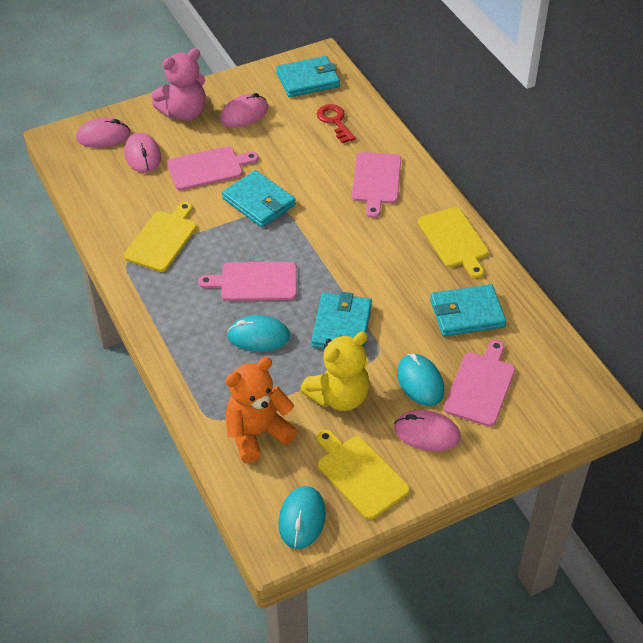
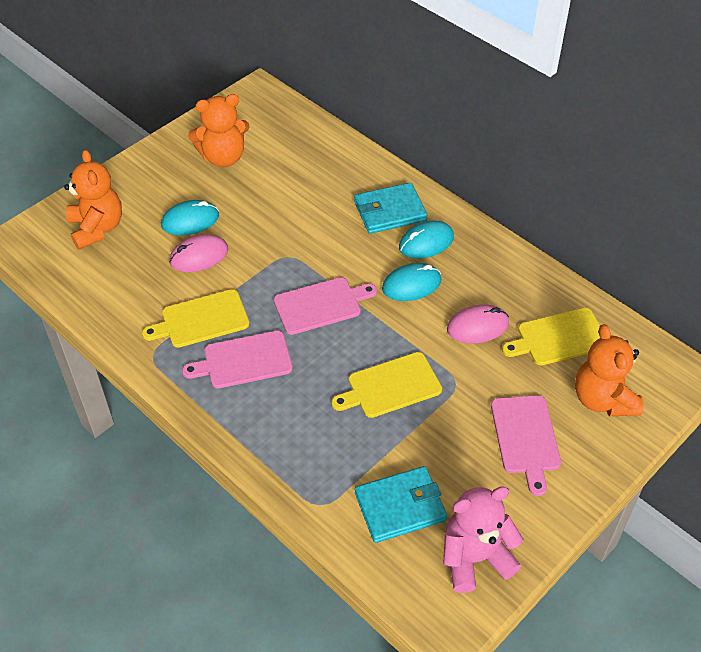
orange teddy bear: [225,357,297,463] = 1 -> [64,150,122,250] [188,94,249,167] [575,324,643,416] = 3
pink cutting board: [167,146,259,190] [198,262,297,301] [352,152,401,218] [444,340,515,427] = 4 -> [182,331,293,388] [274,277,377,335] [491,395,561,496] = 3
pink mouse: [76,118,130,148] [124,133,161,173] [220,93,268,127] [394,410,460,451] = 4 -> [169,234,228,272] [447,304,509,343] = 2
red key: [317,104,356,143] = 1 -> none = 0
turquoise wallet: [222,170,296,227] [276,56,340,97] [311,292,372,349] [430,284,506,336] = 4 -> [354,183,427,234] [355,466,447,543] = 2
yellow teddy bear: [300,331,370,411] = 1 -> none = 0

